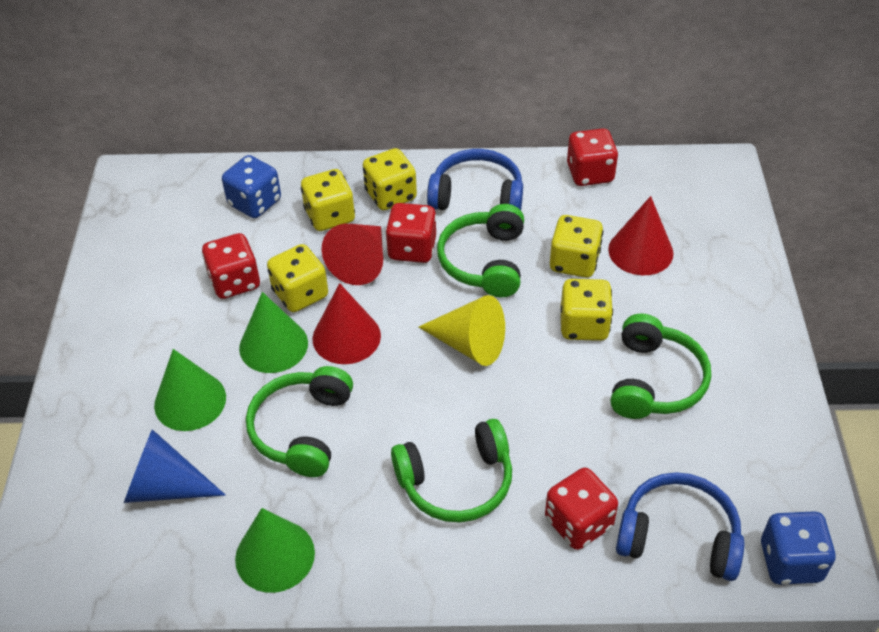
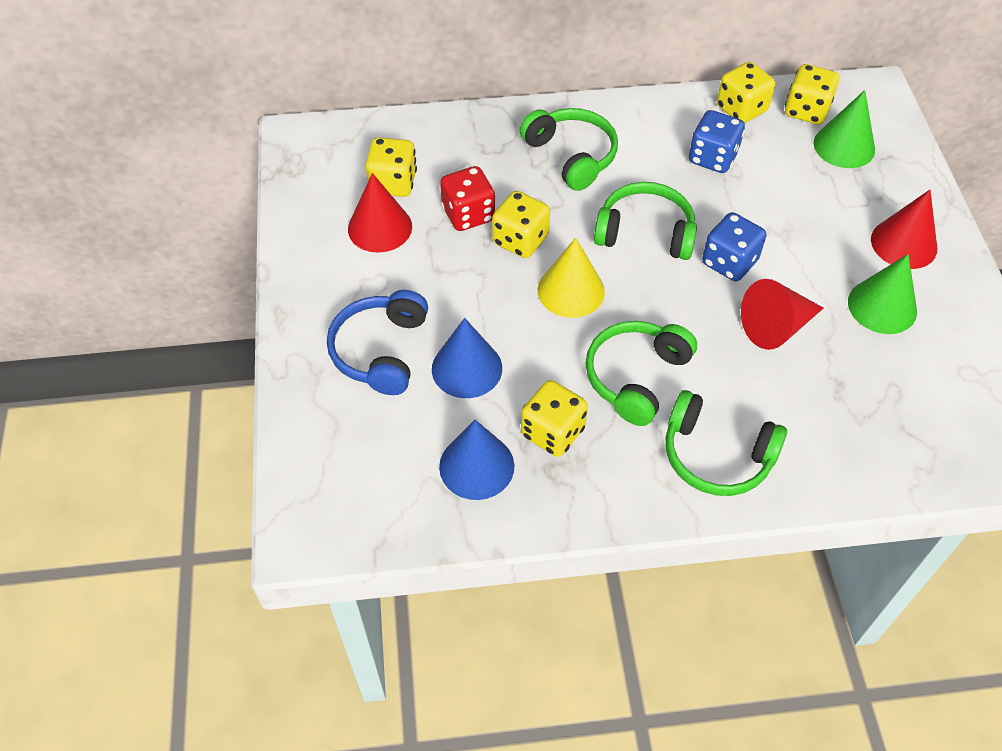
blue cone: [124,429,225,503] = 1 -> [432,318,502,398] [439,420,514,500] = 2
blue headphones: [427,149,523,210] [616,472,744,581] = 2 -> [327,290,428,395] = 1
green cone: [154,349,226,431] [235,508,315,593] [239,292,308,373] = 3 -> [814,90,875,168] [848,254,917,334] = 2
red dice: [202,233,260,299] [385,203,436,263] [545,468,618,550] [567,128,618,186] = 4 -> [440,166,495,231] = 1

